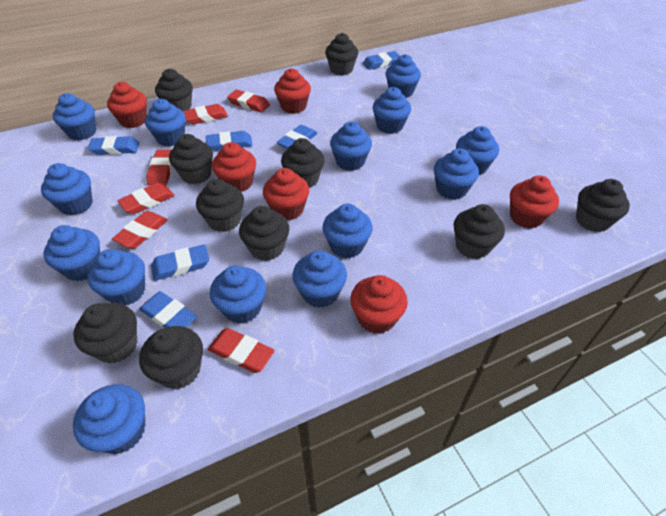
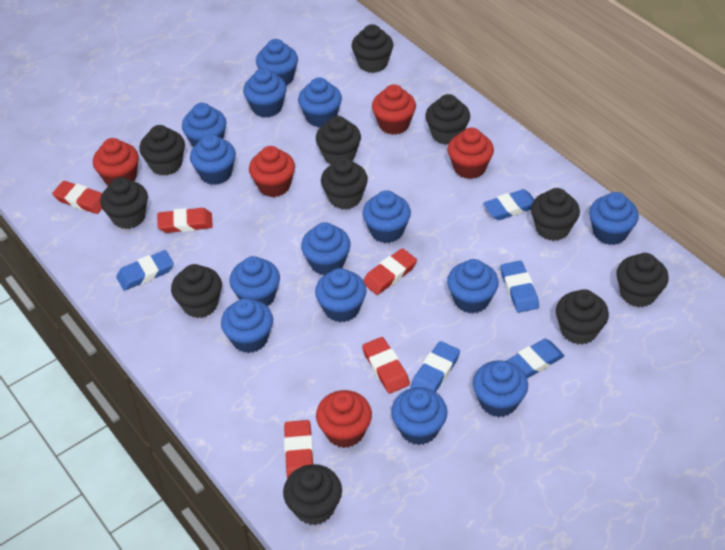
black cupcake: [73,303,137,364] [139,326,203,389] [155,69,193,111] [169,134,213,184] [196,179,244,232] [239,206,290,261] [281,138,325,188] [325,33,358,75] [453,204,505,259] [576,179,630,232] = 10 -> [100,177,148,229] [139,125,185,176] [171,264,222,318] [283,464,342,525] [316,116,361,165] [321,158,368,209] [351,24,393,73] [425,94,470,145] [531,188,580,241] [556,289,609,345] [616,253,669,307] = 11
blue eraser: [88,136,139,155] [139,291,197,328] [151,244,209,281] [206,131,253,151] [277,125,318,149] [363,51,400,70] = 6 -> [116,250,174,291] [411,341,460,392] [483,189,534,220] [500,261,539,313] [506,339,565,379] = 5
red cupcake: [107,82,147,128] [212,142,256,192] [263,168,309,220] [274,68,311,114] [350,275,408,334] [510,175,559,229] = 6 -> [93,138,139,186] [249,146,295,197] [316,390,372,448] [372,84,416,135] [448,128,494,179] = 5
red eraser: [112,211,168,249] [117,183,174,214] [146,149,173,186] [183,104,228,124] [208,328,275,373] [227,90,270,113] = 6 -> [52,181,102,214] [157,208,213,233] [284,420,314,478] [362,337,410,394] [363,248,417,295] = 5

